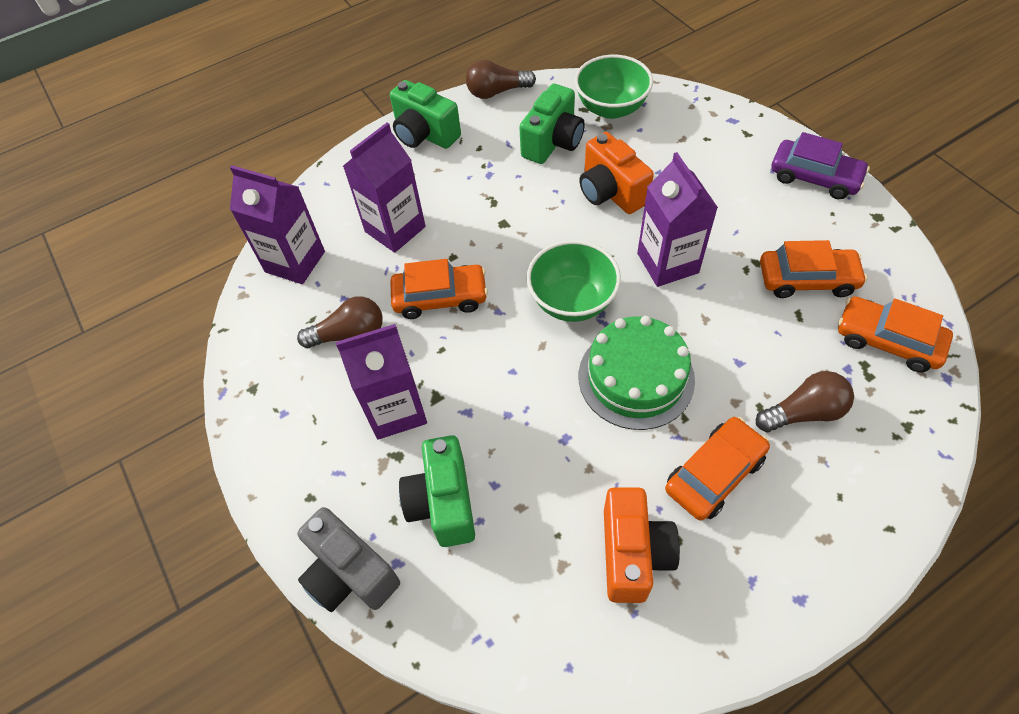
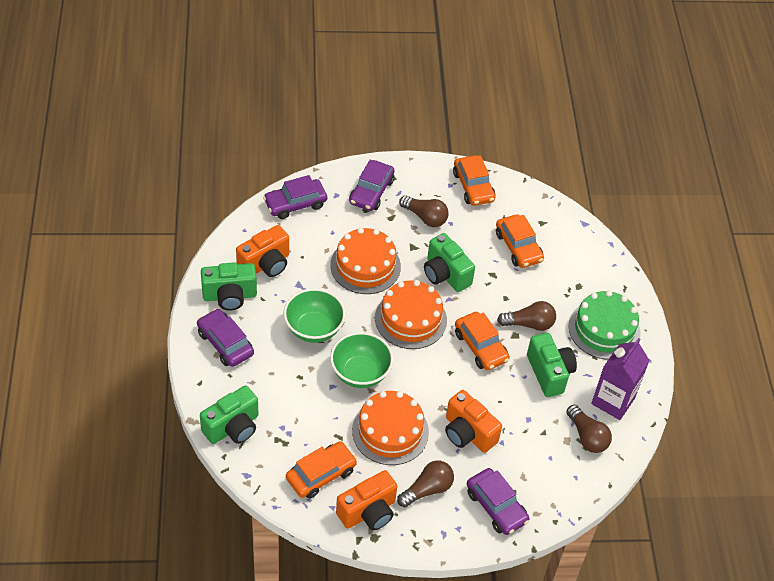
brown light bulb: [297,296,382,348] [466,60,536,99] [756,371,854,432] = 3 -> [397,461,454,507] [399,195,449,227] [497,301,556,331] [566,405,612,453] = 4
green camera: [390,80,461,149] [399,435,475,547] [519,84,585,164] = 3 -> [200,385,258,444] [201,262,257,311] [424,233,475,292] [527,333,577,397] = 4
grey camera: [297,507,400,612] = 1 -> none = 0
orange cake: none = 0 -> [330,228,401,294] [352,391,429,465] [375,280,447,349] = 3
orange camera: [579,132,654,214] [604,488,680,603] = 2 -> [236,225,289,277] [336,470,397,531] [445,390,502,453] = 3
purple car: [771,132,870,199] = 1 -> [197,309,254,367] [263,175,327,219] [349,160,394,211] [467,468,530,535] = 4
purple carton: [230,165,325,284] [336,324,427,440] [343,123,425,253] [637,152,718,287] = 4 -> [591,338,650,420] = 1

